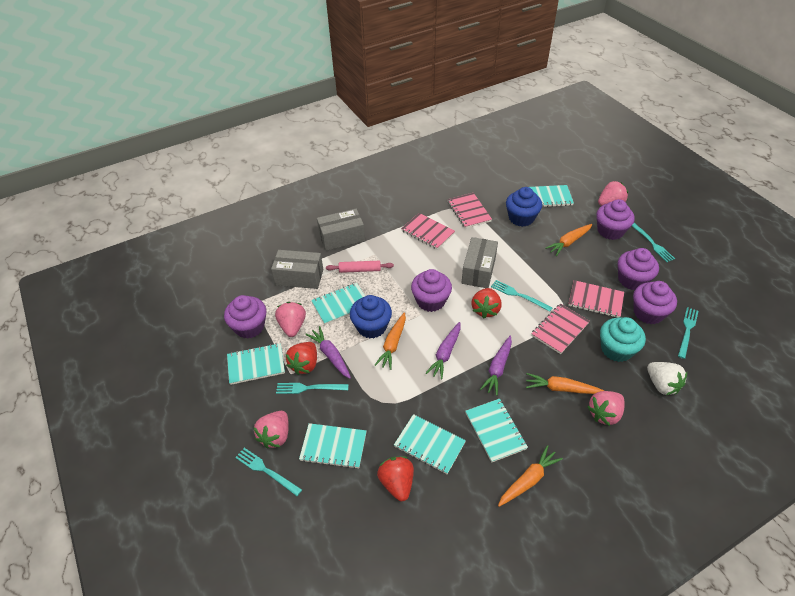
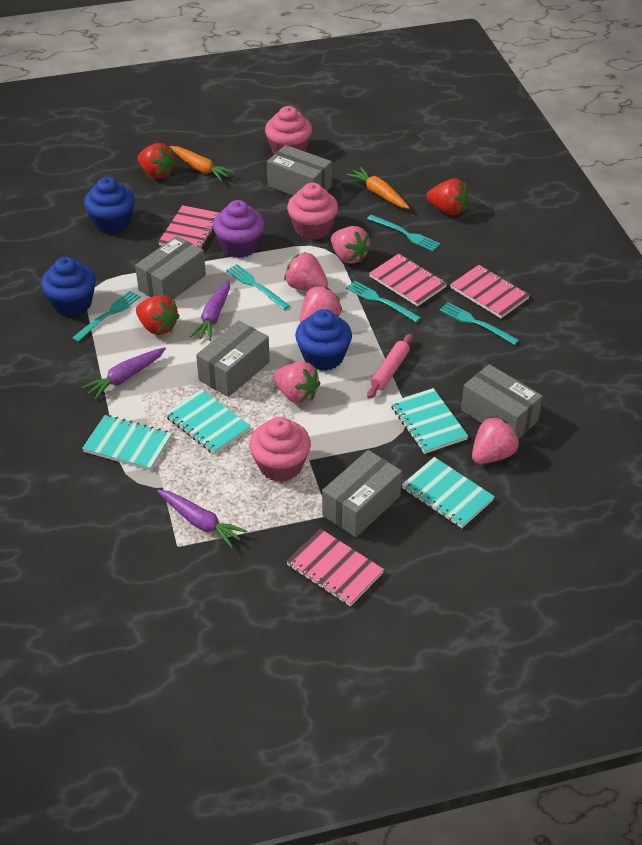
blue cupcake: [350,295,392,338] [506,187,542,227] = 2 -> [41,257,96,317] [84,177,135,234] [295,309,352,371] = 3
grey box: [271,250,323,289] [317,209,365,251] [462,237,498,288] = 3 -> [135,236,206,300] [196,320,270,397] [267,145,332,196] [322,450,402,537] [461,364,543,439] = 5
orange carrot: [374,312,406,370] [498,445,563,507] [526,373,604,394] [545,224,592,256] = 4 -> [170,146,234,182] [346,167,409,209] = 2
pink cupcake: none = 0 -> [249,417,311,482] [265,106,312,154] [287,183,338,240] = 3
pink strawberry: [254,411,289,448] [275,302,306,337] [588,391,625,426] [598,181,628,206] = 4 -> [273,362,320,404] [284,252,328,291] [300,286,342,323] [331,226,371,264] [472,416,519,464] = 5
purple cupcake: [224,295,266,339] [411,269,452,312] [596,199,635,240] [618,248,659,290] [633,281,677,324] = 5 -> [213,200,265,258] = 1
turquoise cupcake: [600,317,646,362] = 1 -> none = 0
turquoise notebook: [227,343,285,385] [299,423,367,469] [311,283,365,325] [394,414,466,474] [465,399,528,462] [529,185,574,207] = 6 -> [82,415,172,471] [165,389,251,454] [391,388,468,454] [402,457,495,528] = 4
white strawberry: [647,362,687,395] = 1 -> none = 0

